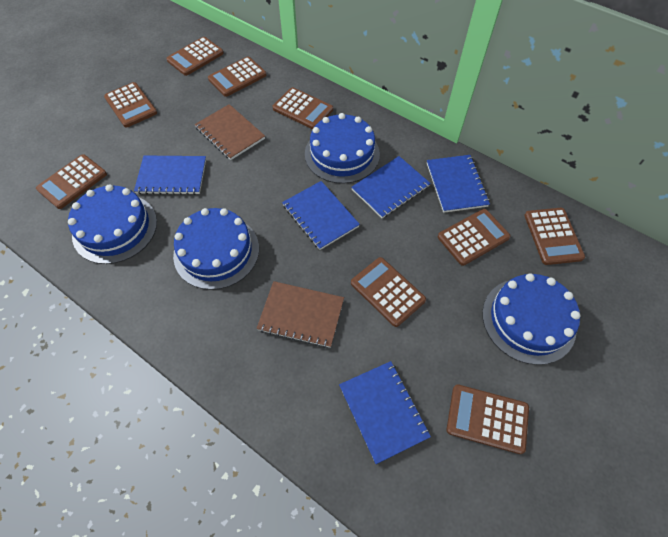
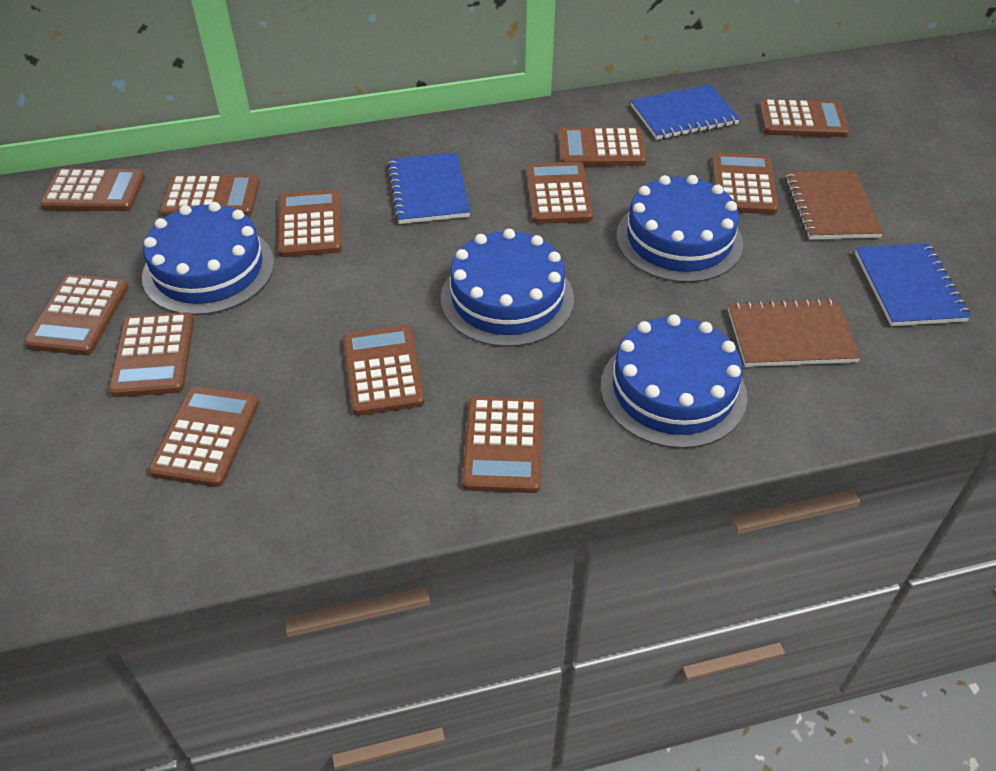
blue notebook: [134,156,206,195] [282,181,360,250] [339,361,431,464] [352,156,431,218] [427,155,490,213] = 5 -> [387,153,470,224] [630,85,740,140] [855,243,971,326] = 3
brown calculator: [36,154,107,209] [104,82,157,128] [166,37,224,76] [208,56,267,97] [273,87,333,129] [351,257,426,327] [438,209,511,266] [447,384,529,454] [524,208,585,265] = 9 -> [24,275,129,355] [40,168,145,211] [108,312,194,397] [148,386,259,487] [160,174,260,217] [278,189,342,257] [343,325,425,416] [462,396,542,493] [526,162,593,224] [558,127,647,166] [712,153,779,214] [759,99,849,137] = 12

